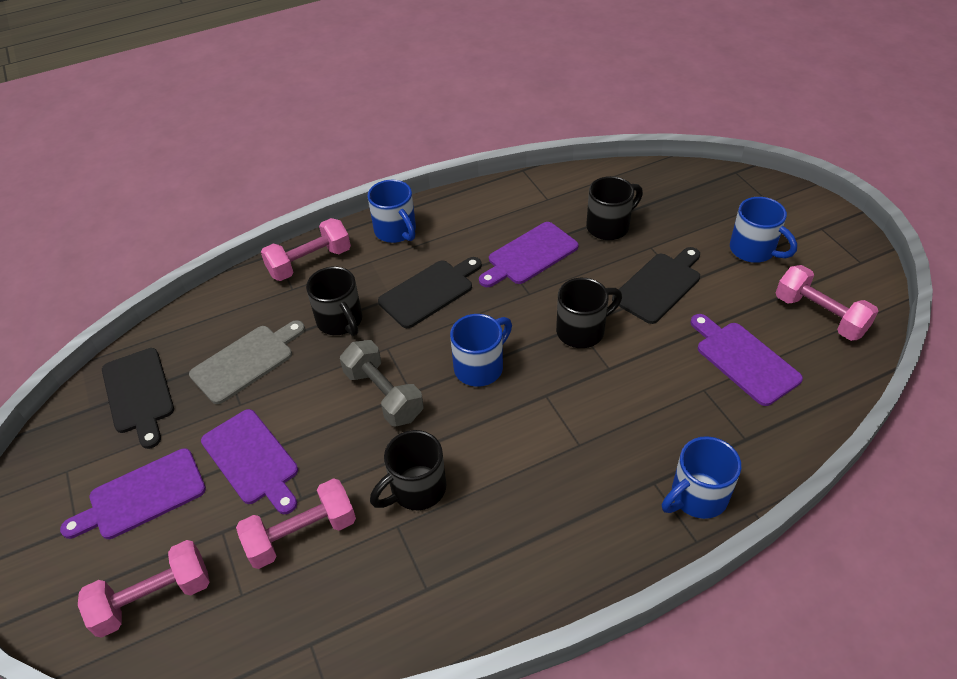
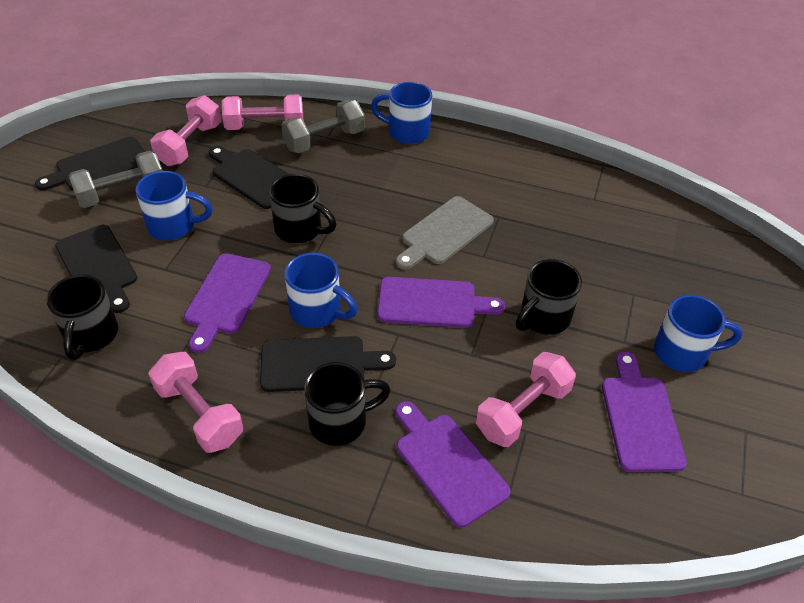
black cutting board: [102,348,174,449] [378,257,482,328] [612,247,700,324] = 3 -> [35,137,145,191] [55,225,137,313] [208,146,289,209] [260,336,396,392] = 4
grey dumbbell: [340,340,424,426] = 1 -> [69,151,163,208] [281,100,365,153] = 2

